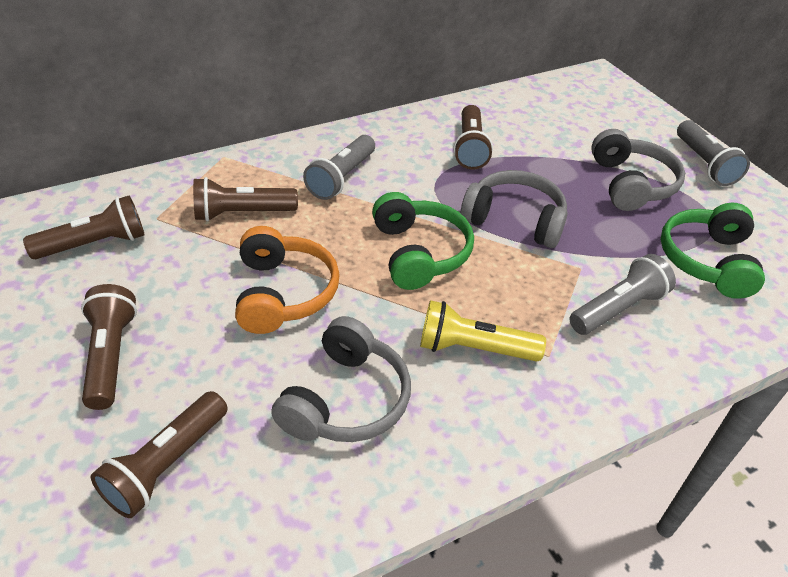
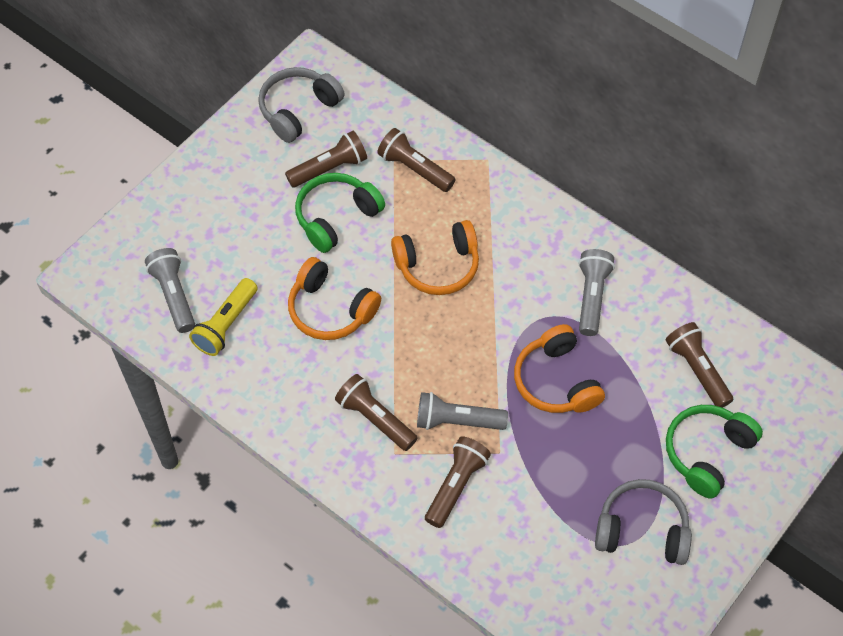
grey headphones: [271,316,411,442] [460,170,568,248] [591,129,685,211] = 3 -> [258,67,345,143] [595,479,692,565] = 2
orange headphones: [235,226,340,334] = 1 -> [288,257,381,340] [391,220,479,295] [514,324,605,413] = 3

